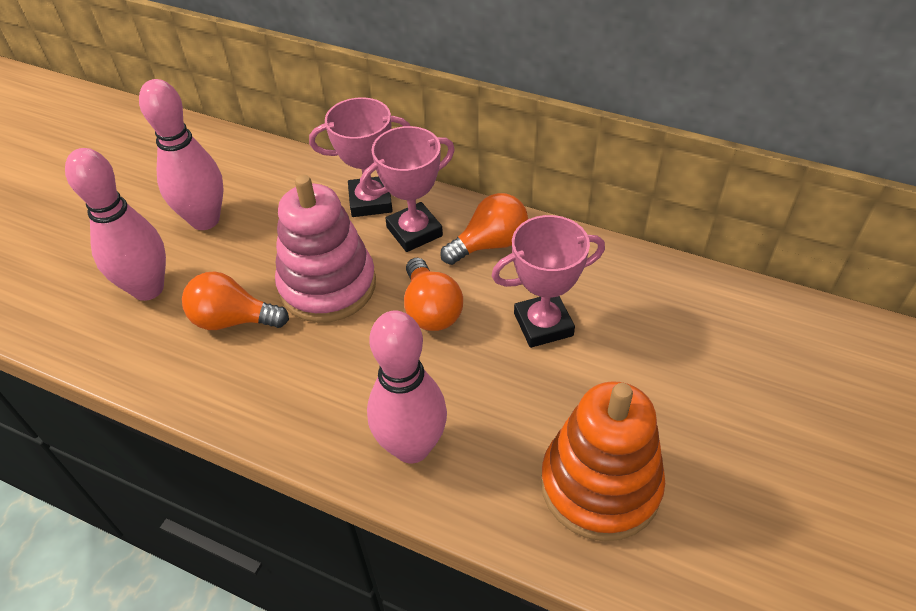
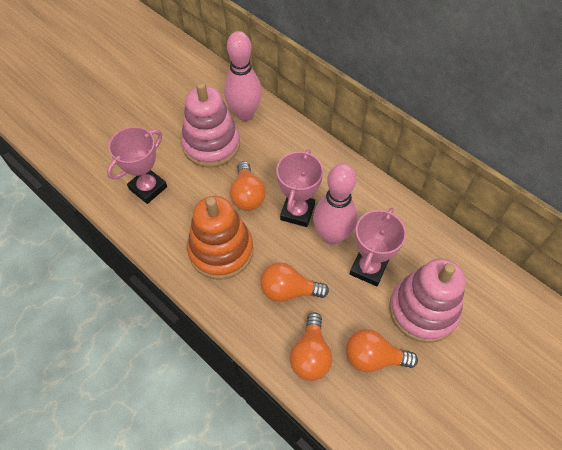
orange light bulb: [182,271,289,330] [404,258,463,331] [440,193,528,265] = 3 -> [230,161,266,211] [260,262,329,302] [290,312,332,381] [346,329,418,372] = 4
pink bowling pin: [65,148,166,301] [139,79,224,230] [367,310,447,464] = 3 -> [224,31,262,121] [313,164,358,245] = 2
pink stacking toy: [275,175,376,323] = 1 -> [181,82,240,168] [389,259,465,343] = 2

